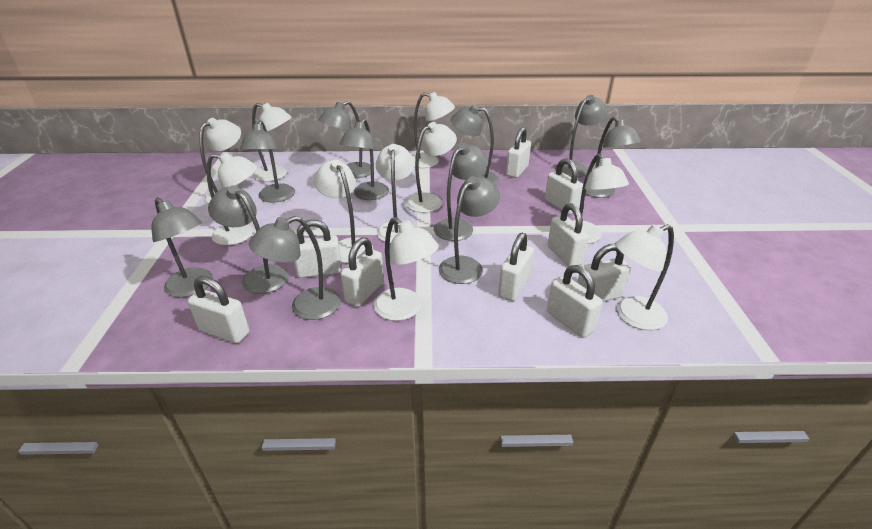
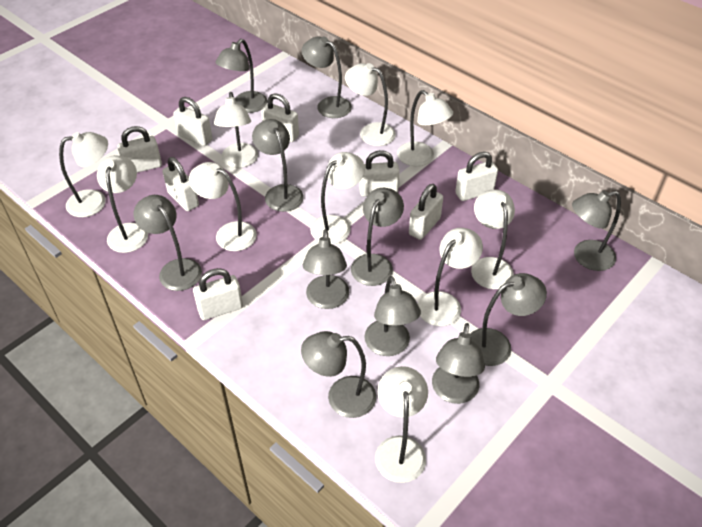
white padlock: [188,276,249,343] [294,220,342,278] [340,237,384,307] [498,233,534,301] [506,127,531,178] [545,158,583,214] [547,265,603,338] [548,203,589,267] [577,244,631,302] = 9 -> [117,126,162,173] [162,157,199,211] [173,97,212,146] [193,268,243,320] [261,93,299,142] [359,150,399,197] [409,184,443,240] [455,152,498,201] = 8

